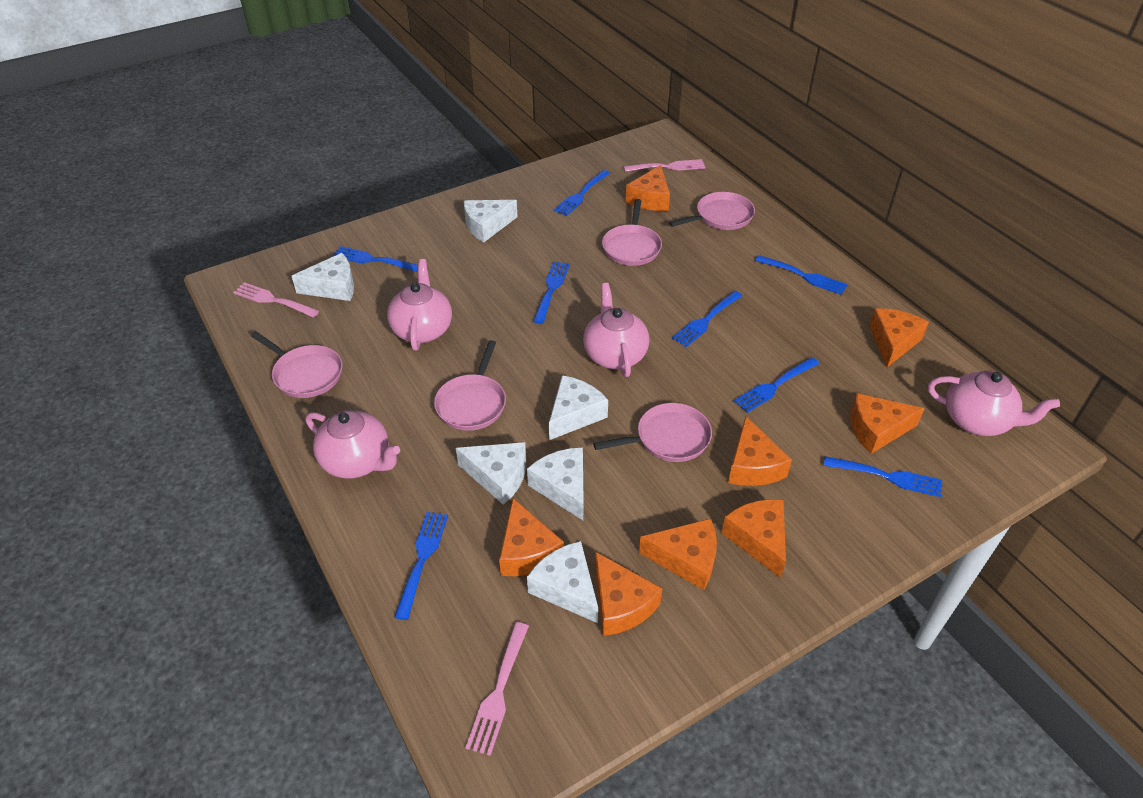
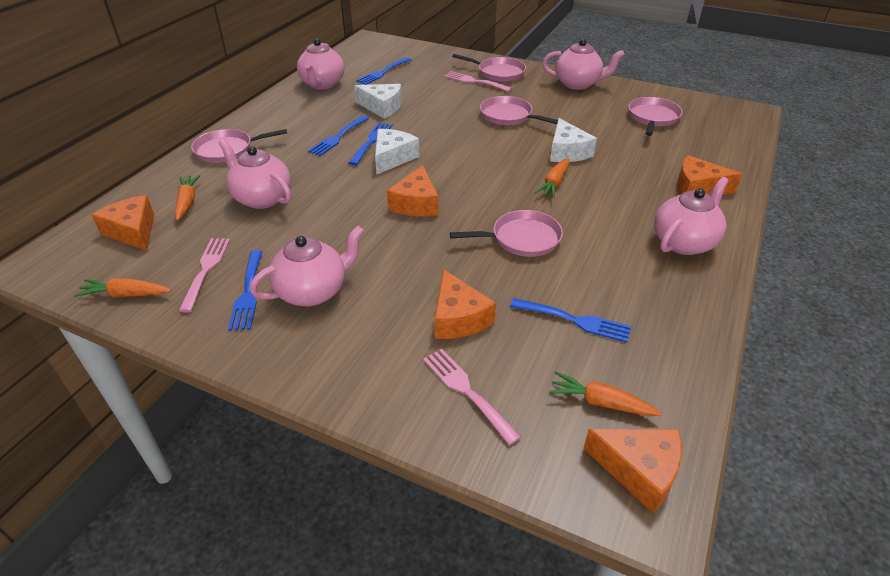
blue fork: [332,246,418,272] [394,512,448,620] [533,261,570,324] [554,170,610,216] [672,291,743,347] [734,357,819,413] [755,255,848,295] [823,456,942,497] = 8 -> [228,250,263,331] [308,116,369,156] [349,122,392,165] [356,57,411,85] [510,298,631,342] = 5
orange carrot: none = 0 -> [74,278,171,298] [175,175,200,221] [535,158,569,198] [549,371,662,416] = 4
orange cheese: [499,498,564,576] [595,551,662,636] [625,165,670,211] [639,518,717,590] [722,499,786,578] [728,416,792,486] [850,393,925,454] [869,308,929,367] = 8 -> [92,195,154,251] [387,165,439,216] [435,269,496,339] [583,429,682,513] [677,155,742,195] = 5
pink teapot: [306,410,400,479] [387,259,452,351] [583,283,649,377] [928,370,1060,436] = 4 -> [219,139,291,209] [250,226,364,306] [297,39,344,90] [542,39,625,90] [654,177,729,255] = 5
white cheese: [292,253,354,301] [456,442,526,505] [464,200,518,243] [527,447,584,520] [527,541,598,623] [549,375,608,440] = 6 -> [354,84,402,119] [375,129,419,174] [550,118,597,162] = 3

